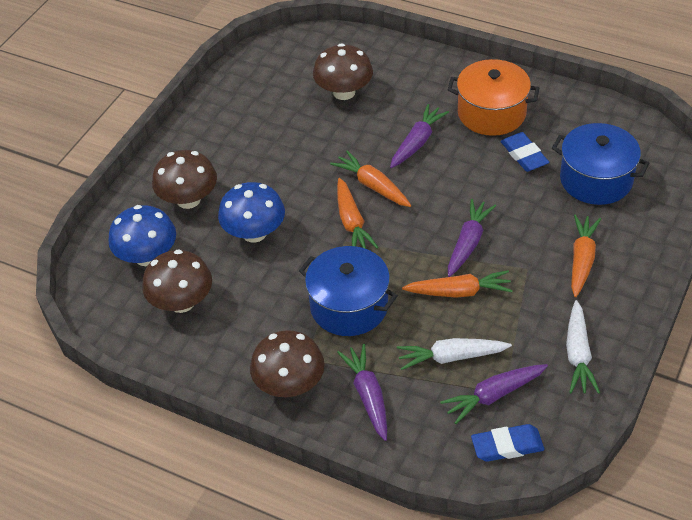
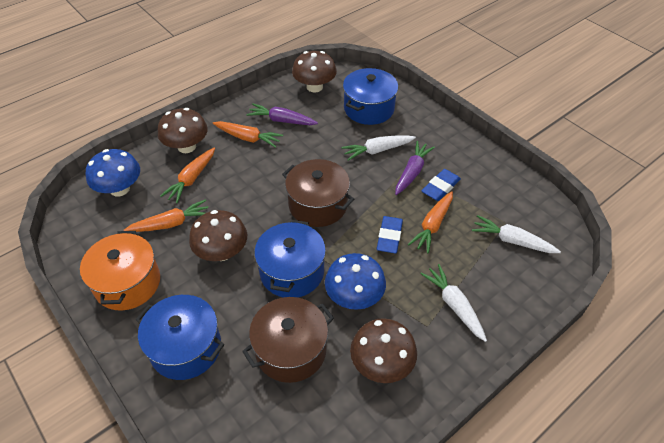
blue pot: [299,246,398,336] [552,123,649,205] = 2 -> [136,295,224,380] [254,220,326,297] [343,68,398,125] = 3
brown pot: none = 0 -> [242,297,334,383] [282,159,354,227] = 2
purple carrot: [337,344,387,441] [390,104,449,168] [440,364,548,424] [448,199,496,277] = 4 -> [246,104,318,125] [395,141,435,195] = 2
white carrot: [397,338,512,370] [566,300,600,394] = 2 -> [341,135,416,161] [420,264,487,342] [472,215,561,253] = 3

